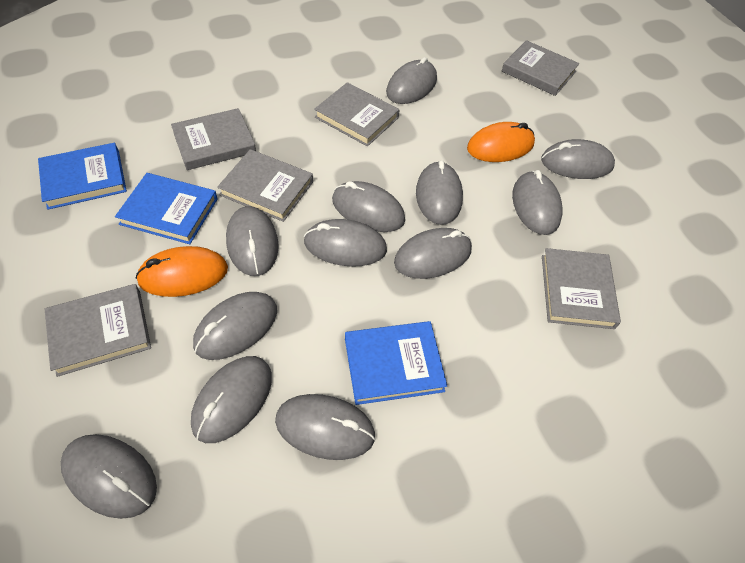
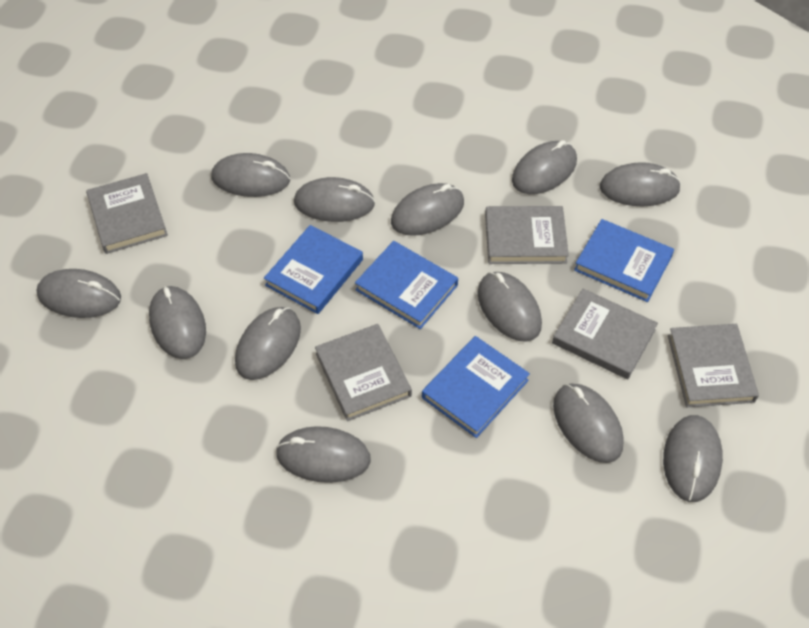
blue book: [38,143,127,210] [115,173,217,244] [345,321,447,405] = 3 -> [264,225,363,314] [355,241,458,329] [422,336,530,438] [574,219,674,302] = 4
grey book: [45,284,151,377] [171,108,256,170] [217,149,313,222] [314,82,400,146] [502,40,579,96] [542,248,621,329] = 6 -> [86,173,168,254] [315,324,412,421] [485,206,569,264] [552,288,658,379] [668,324,759,407] = 5
orange mouse: [136,246,228,297] [467,122,535,162] = 2 -> none = 0

